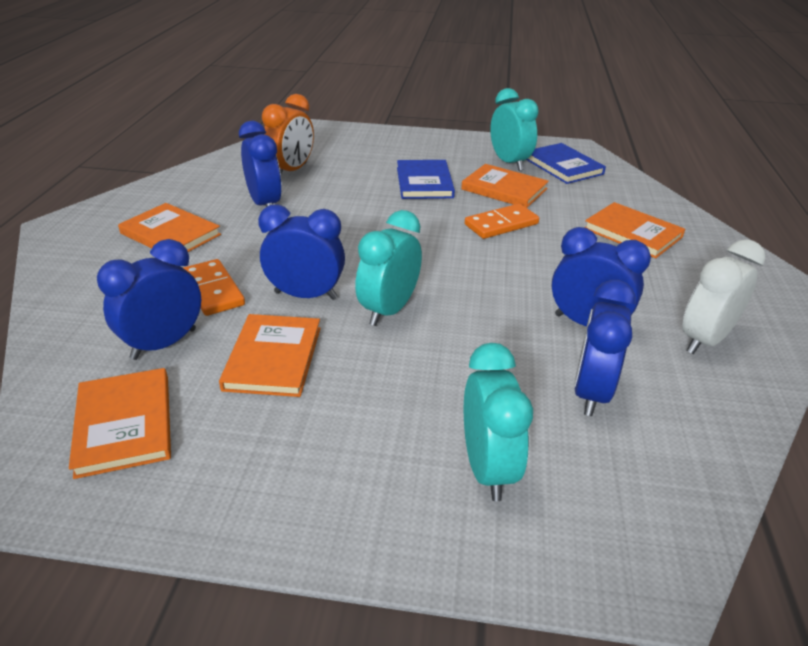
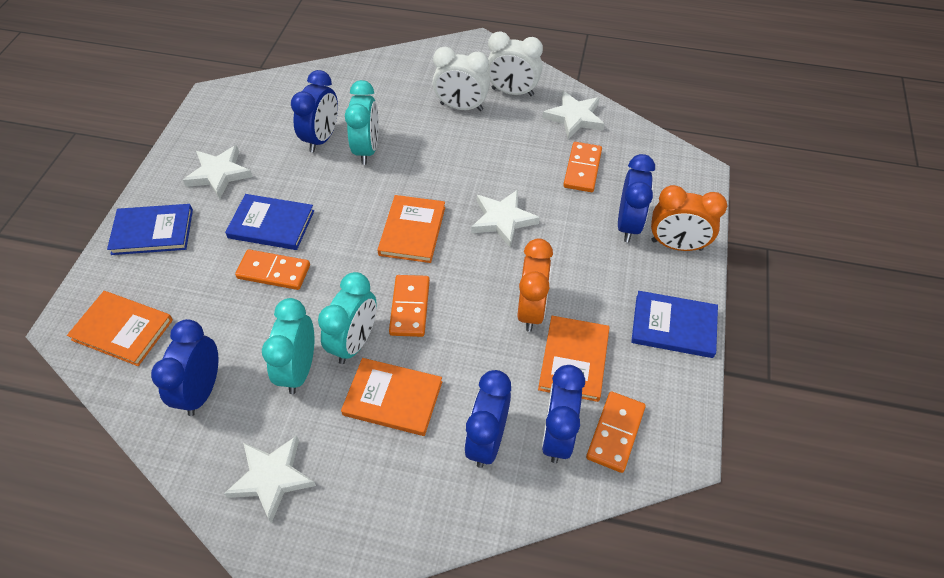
blue book: [397,160,455,199] [526,143,606,184] = 2 -> [107,204,193,255] [225,194,314,250] [631,291,718,358] = 3
orange book: [69,368,171,479] [118,203,221,252] [219,314,321,397] [461,164,549,208] [584,202,685,258] = 5 -> [67,291,173,366] [341,358,442,436] [377,195,445,263] [538,316,610,402] = 4
orange clock: [262,94,314,174] = 1 -> [517,239,553,332] [651,185,727,251] = 2
orange domino: [183,259,245,316] [465,204,539,239] = 2 -> [235,249,310,290] [389,275,430,337] [563,142,602,192] [586,391,646,473] = 4
white clock: [682,239,765,354] = 1 -> [433,47,490,111] [487,31,543,96] = 2
white star: none = 0 -> [183,145,253,199] [224,436,316,523] [471,190,540,248] [543,91,605,139] = 4

